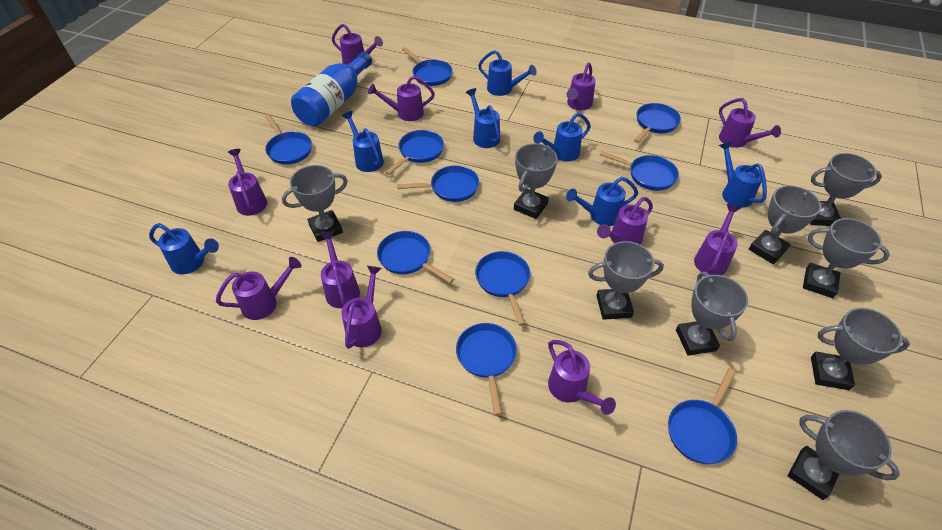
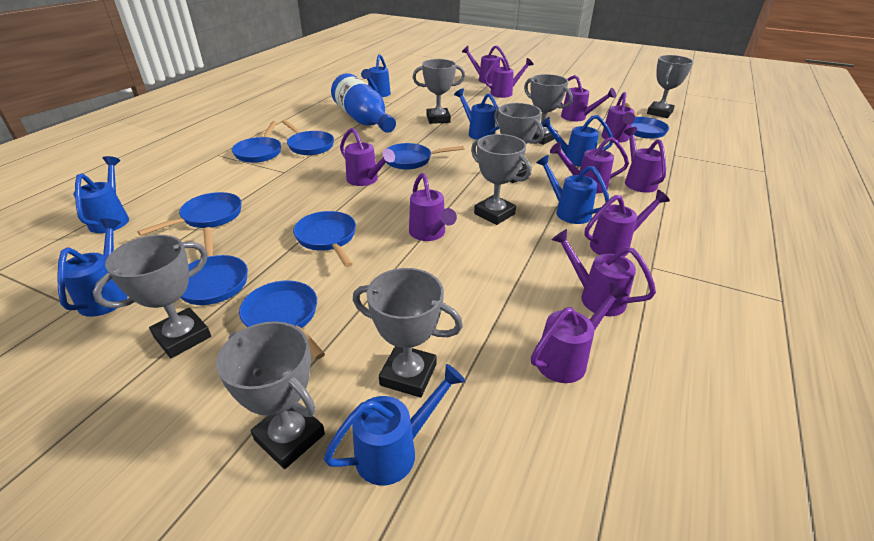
blue pan: [265,114,312,165] [377,231,454,283] [385,130,444,175] [397,165,479,202] [402,47,453,86] [456,323,517,416] [475,251,530,326] [600,151,679,191] [634,103,681,143] [668,368,737,464] = 10 -> [137,192,242,236] [181,227,248,305] [232,121,281,163] [239,280,325,360] [282,120,334,155] [293,211,356,267] [386,143,464,170] [625,103,669,139] = 8
grey trophy: [282,165,348,242] [514,143,558,219] [588,241,664,320] [676,272,748,356] [749,185,821,264] [788,410,900,500] [803,218,890,298] [810,153,882,226] [811,308,910,390] = 9 -> [93,235,211,358] [216,321,325,469] [353,268,463,398] [412,59,465,124] [471,134,531,225] [494,103,544,183] [524,74,573,145] [647,55,694,118] = 8

